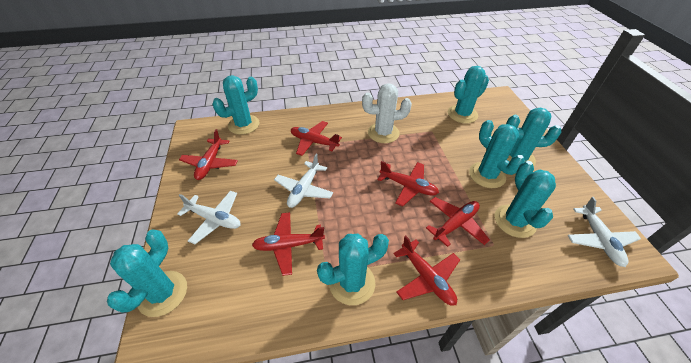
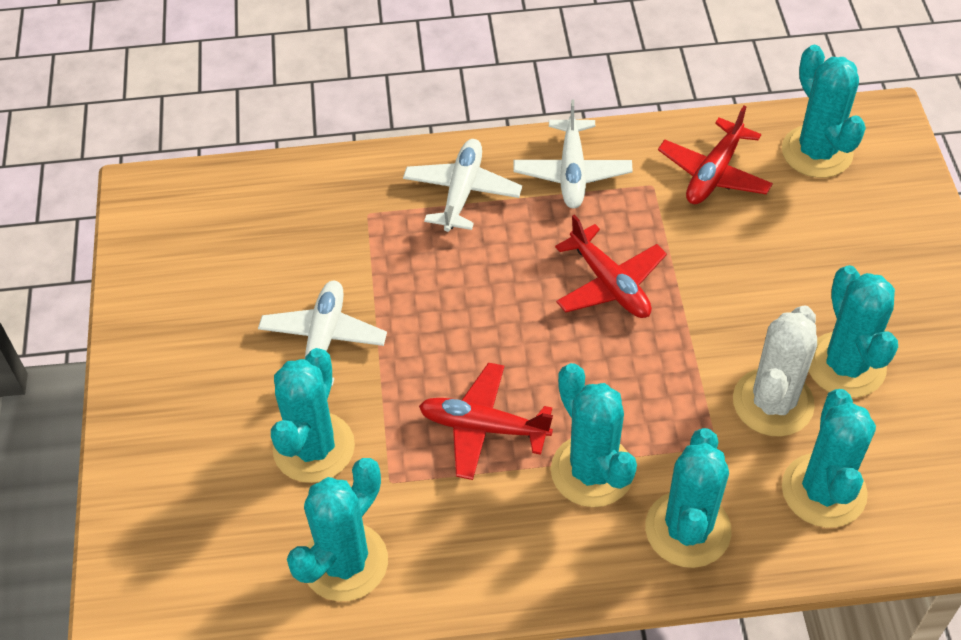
red plane: [179,129,238,180] [252,212,325,276] [291,121,342,156] [377,161,439,206] [393,235,460,306] [426,197,490,247] = 6 -> [419,363,553,480] [555,214,667,318] [658,105,773,204] = 3

